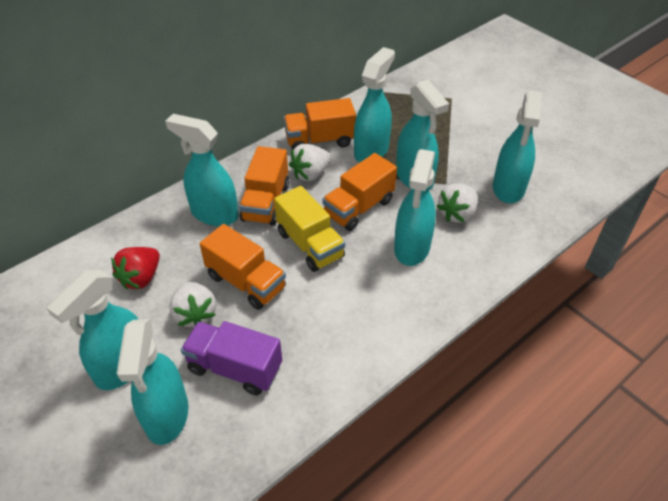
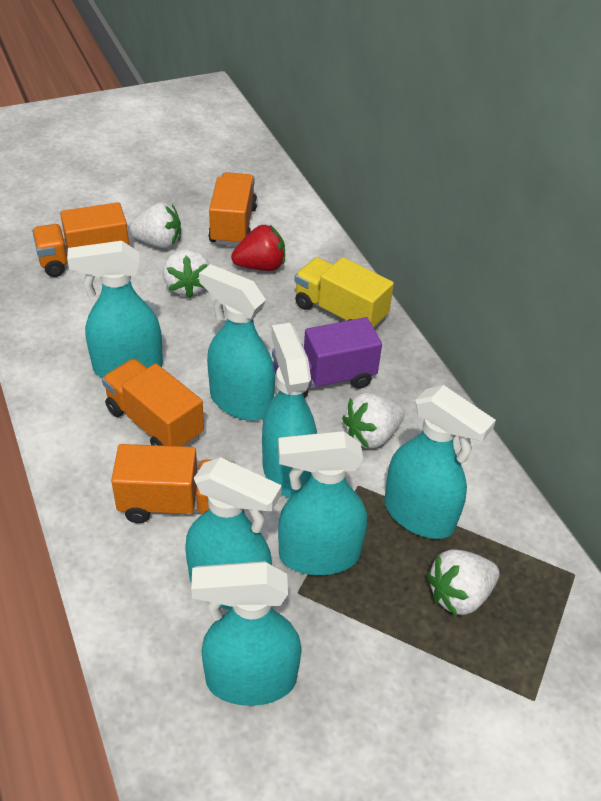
white strawberry: [169,282,216,327] [289,144,330,181] [436,184,478,223] = 3 -> [128,202,181,249] [163,249,210,298] [342,393,405,448] [427,549,500,616] = 4

